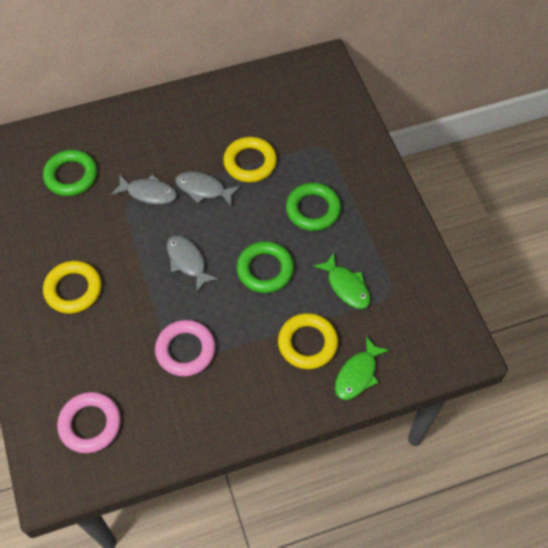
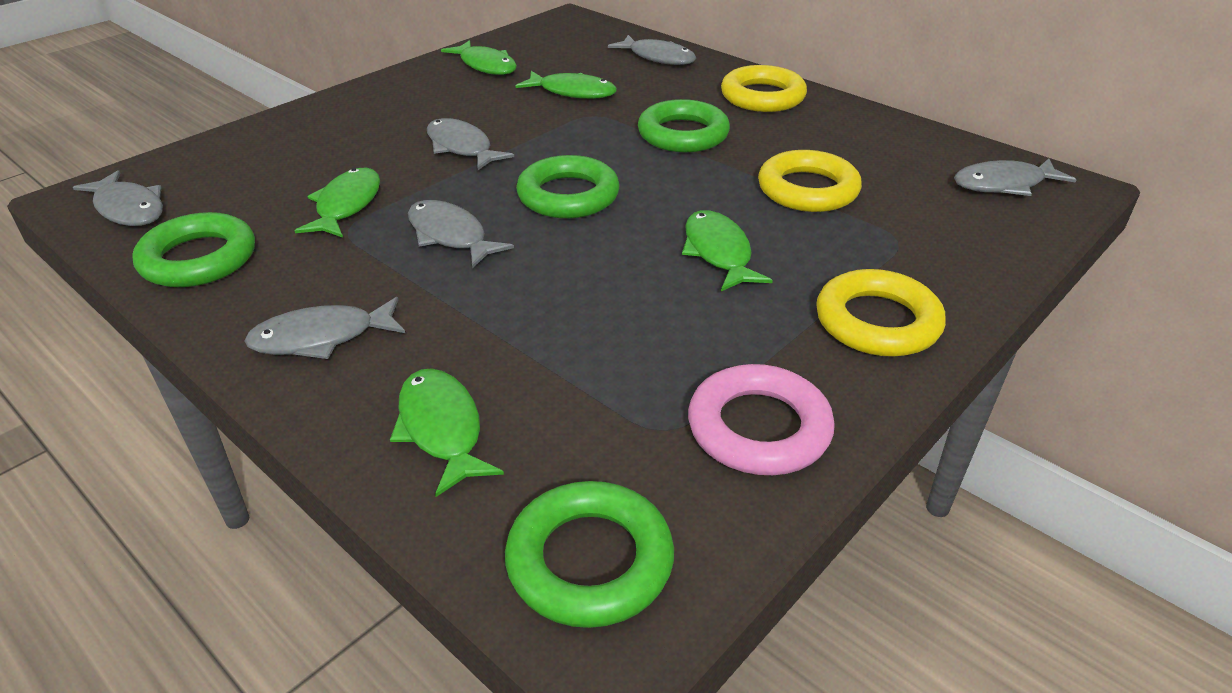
green fish: [313,253,370,309] [335,336,390,400] = 2 -> [294,168,380,238] [390,368,504,497] [441,40,517,75] [516,71,617,99] [682,210,773,291] = 5
green ring: [43,150,97,196] [236,241,294,293] [286,183,341,231] = 3 -> [132,212,255,287] [505,481,674,628] [516,155,620,218] [638,99,730,152] = 4
grey fish: [111,174,177,205] [167,235,219,292] [175,171,240,206] = 3 -> [73,170,163,226] [245,297,405,359] [408,200,514,268] [427,118,514,171] [608,35,696,65] [954,158,1076,196] = 6
pink ring: [57,392,121,453] [155,320,216,377] = 2 -> [688,364,835,475] = 1

